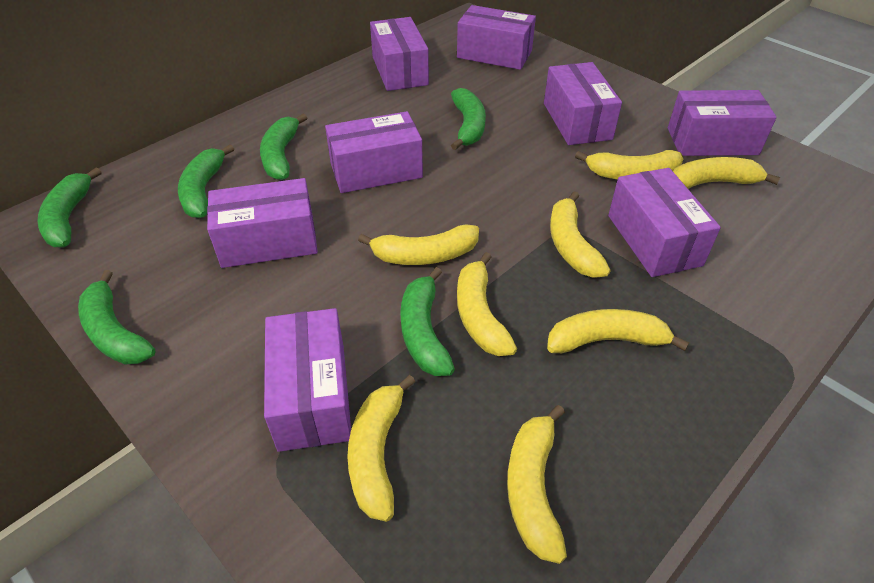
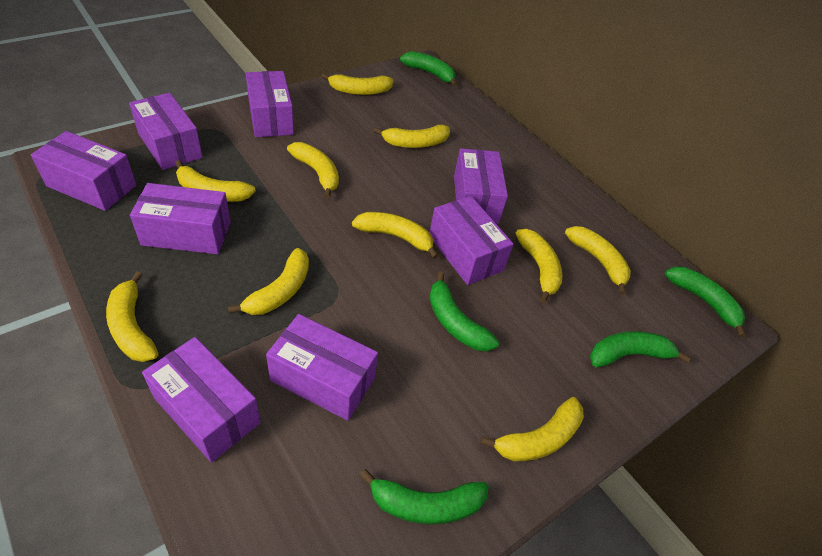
green banana: [37,167,102,248] [78,270,156,364] [178,144,234,218] [260,113,307,180] [400,267,455,376] [451,88,486,150] = 6 -> [359,469,489,525] [400,51,457,87] [429,272,499,351] [590,331,691,367] [665,267,746,338] = 5
yellow banana: [347,375,415,522] [358,224,479,265] [457,252,517,356] [507,405,567,564] [547,309,689,353] [550,191,610,278] [575,150,683,180] [673,157,780,189] = 8 -> [106,271,159,362] [175,160,255,202] [228,248,309,315] [287,142,339,199] [321,73,394,95] [352,212,439,259] [374,125,450,148] [481,397,584,461] [516,229,562,303] [565,226,631,295] = 10

